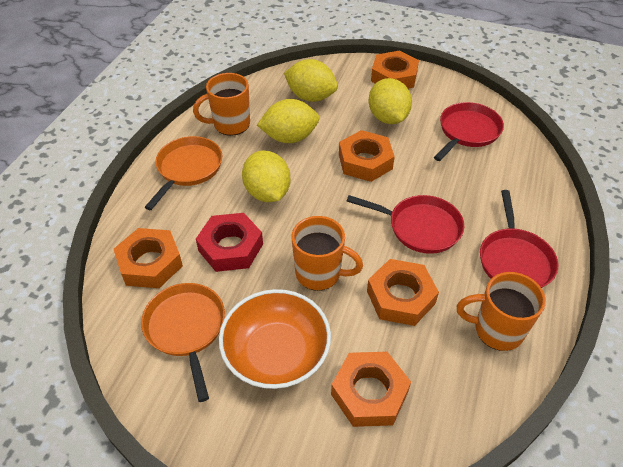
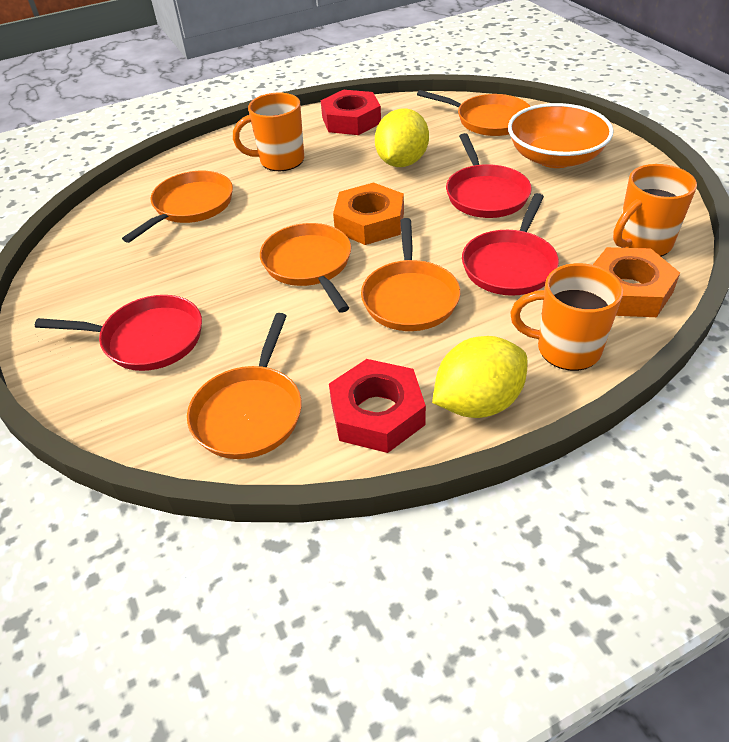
orange nut: [114,228,183,288] [331,352,411,427] [339,130,395,182] [367,259,439,326] [371,51,419,89] = 5 -> [333,183,404,245] [593,247,680,317] = 2
orange pan: [141,283,225,402] [145,136,222,210] = 2 -> [122,171,233,243] [187,313,302,459] [260,223,351,313] [361,218,460,331] [417,90,531,136] = 5
red nut: [196,213,263,272] = 1 -> [321,90,381,135] [329,359,426,453] = 2
yellow lemon: [242,150,290,202] [257,99,320,143] [284,59,338,102] [369,78,412,124] = 4 -> [375,108,429,167] [432,336,527,418] = 2

